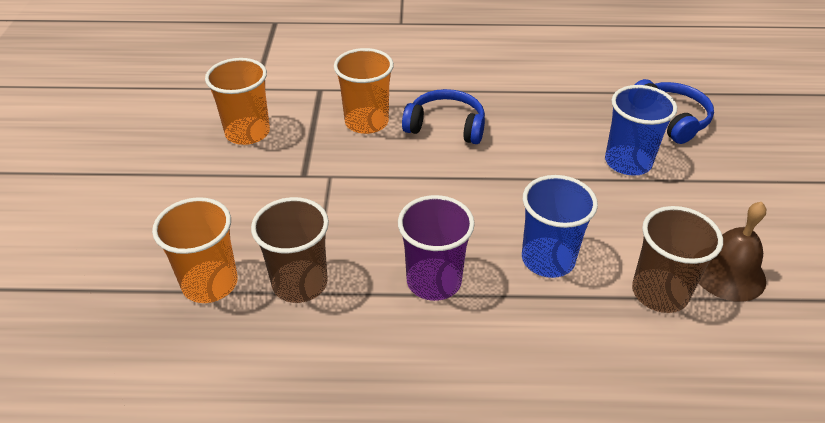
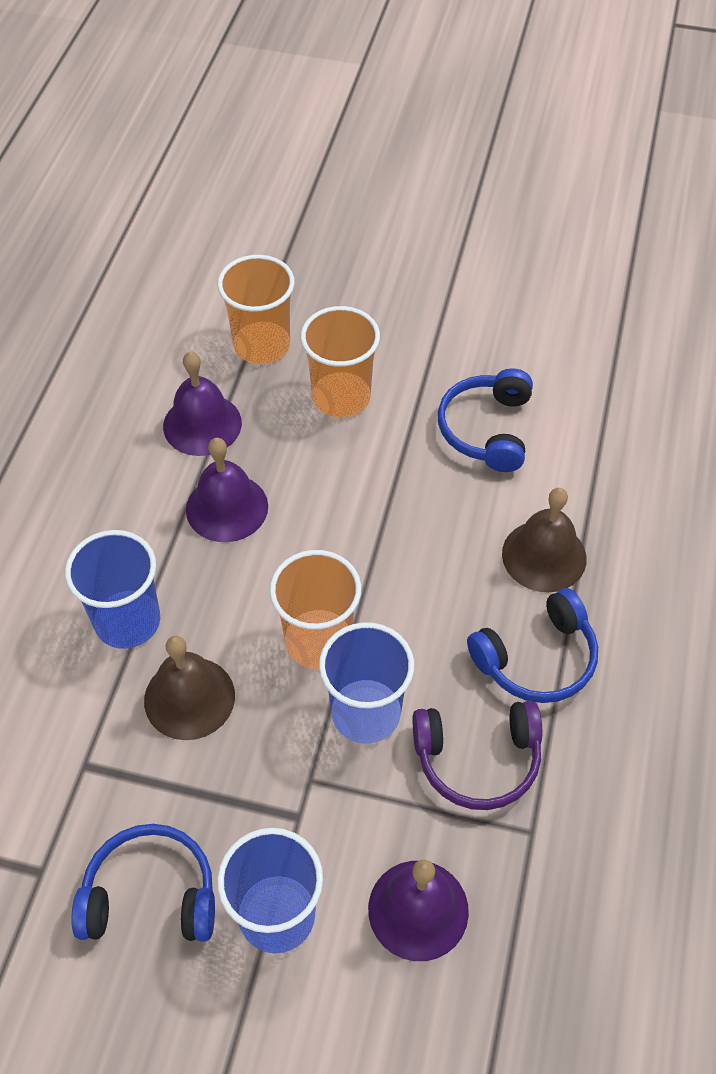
blue cup: [522,175,598,278] [605,85,677,176] = 2 -> [65,530,160,649] [217,828,323,953] [319,622,414,744] = 3
blue headphones: [402,89,485,144] [634,79,714,144] = 2 -> [71,824,215,941] [438,368,533,472] [467,588,598,703] = 3
brown bell: [699,202,766,302] = 1 -> [144,636,235,740] [502,488,587,592] = 2
brown cup: [251,197,329,303] [632,206,723,313] = 2 -> none = 0
purple bell: none = 0 -> [163,352,242,456] [186,438,268,542] [368,860,469,961] = 3
purple cup: [398,195,475,301] = 1 -> none = 0
purple headphones: none = 0 -> [413,701,542,810] = 1

